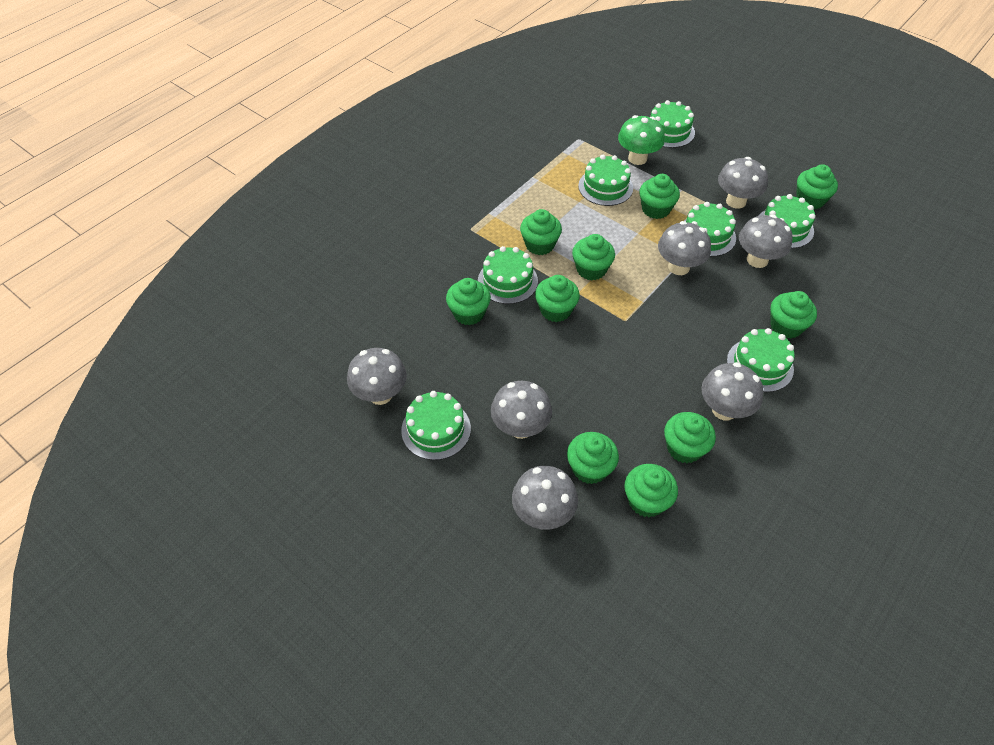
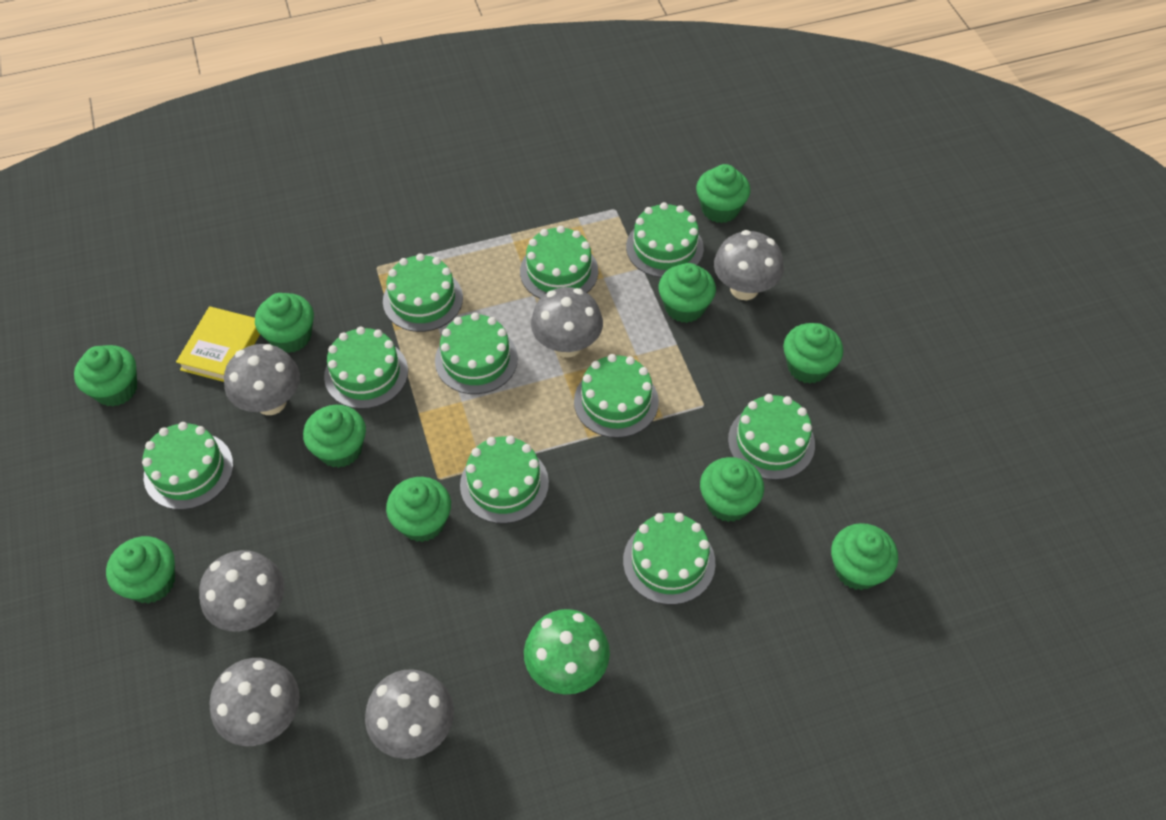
green cake: [401,391,471,460] [478,246,538,304] [578,155,633,206] [650,100,695,148] [684,202,736,257] [727,328,795,392] [759,194,815,248] = 7 -> [142,422,233,510] [324,326,408,409] [383,253,463,332] [435,312,518,394] [460,435,549,524] [520,226,598,299] [574,354,659,438] [623,513,715,605] [626,202,704,278] [728,394,815,480] = 10
grey mushroom: [347,348,407,405] [491,381,552,439] [512,466,578,530] [658,221,711,275] [701,362,763,421] [718,157,768,209] [739,215,793,268] = 7 -> [199,550,284,632] [210,658,299,746] [224,344,300,415] [365,669,454,759] [531,287,603,358] [714,230,784,300] = 6
yellow book: none = 0 -> [176,306,260,382] = 1

